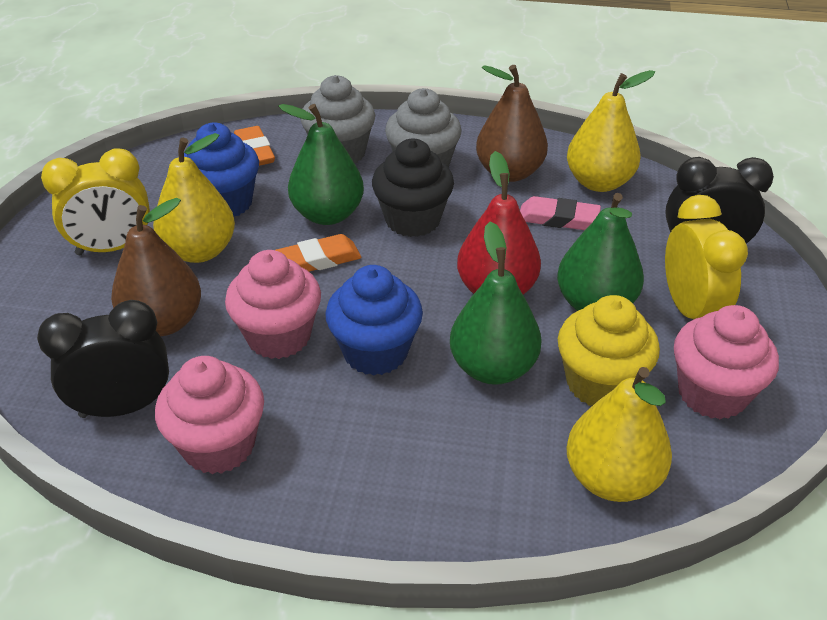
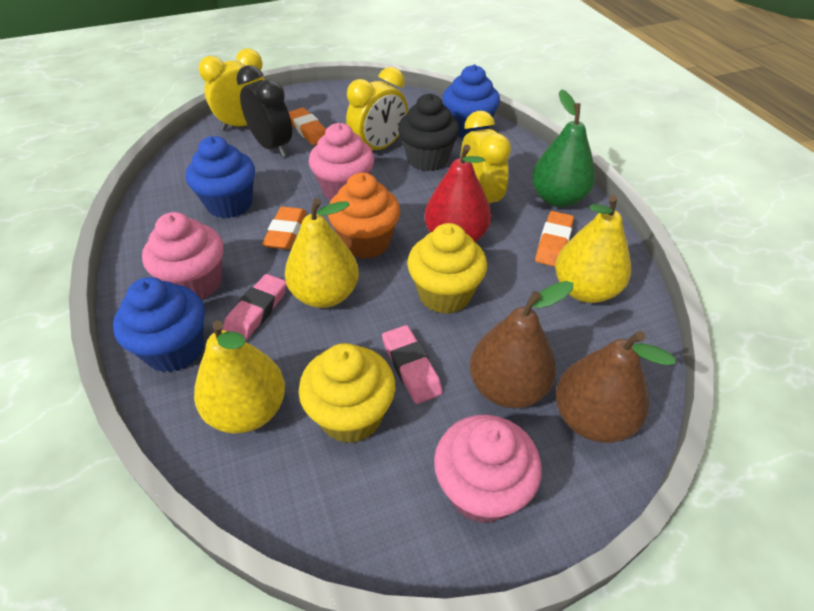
black clock: [37,300,169,418] [665,157,774,243] = 2 -> [236,65,292,157] = 1
blue cupcake: [184,123,259,217] [325,265,423,376] = 2 -> [113,277,205,373] [186,136,255,218] [443,64,500,138] = 3
green pear: [278,104,364,225] [450,222,542,385] [557,193,644,311] = 3 -> [532,89,596,207] = 1
grey cupcake: [300,75,375,163] [385,88,462,168] = 2 -> none = 0
orange cupcake: none = 0 -> [328,173,400,259] = 1
orange eraser: [234,126,275,166] [275,234,362,272] = 2 -> [262,207,306,250] [289,108,326,145] [535,211,574,267] = 3
pink eraser: [520,196,601,230] = 1 -> [223,274,287,340] [382,325,443,404] = 2
yellow clock: [41,148,150,255] [665,195,748,319] = 2 -> [199,48,265,131] [346,67,408,150] [461,111,511,214] = 3
yellow cupcake: [558,295,660,406] = 1 -> [299,343,395,444] [407,223,487,314] = 2

